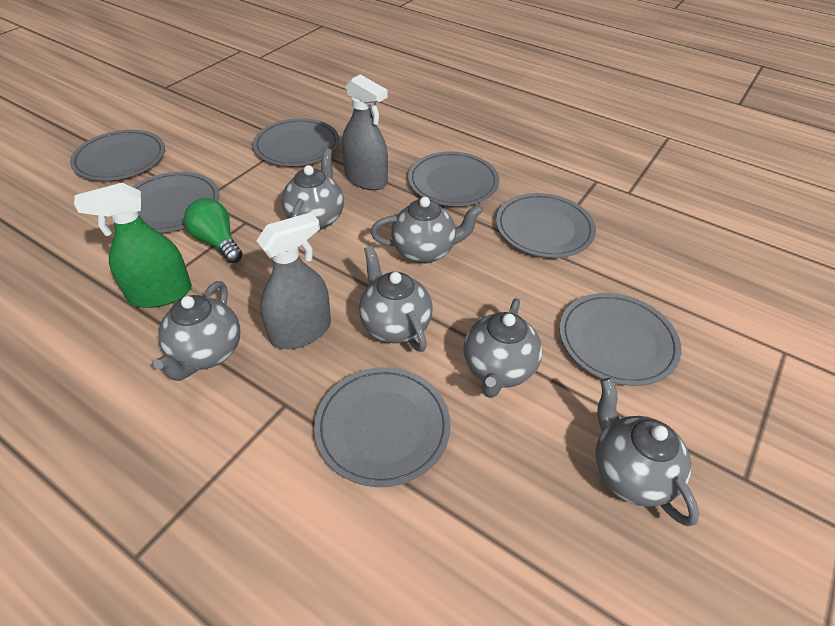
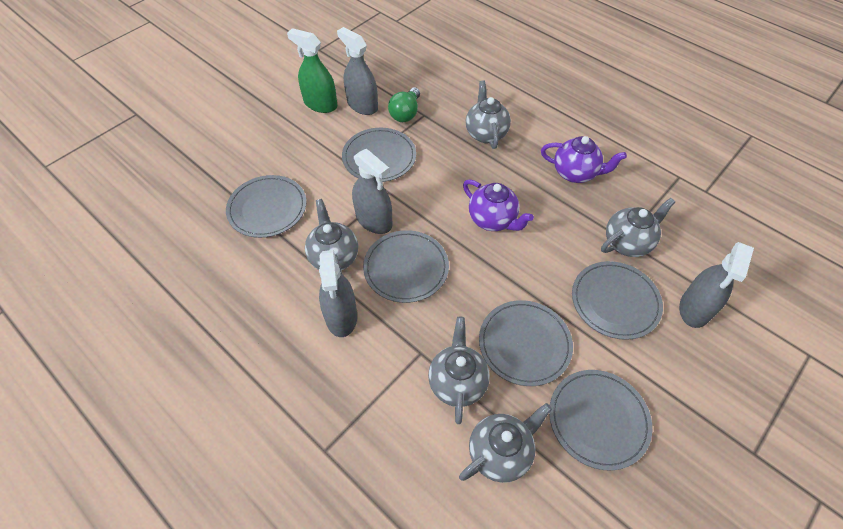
grey plate: [70,130,165,181] [132,172,219,232] [253,118,340,166] [314,367,451,487] [408,151,499,206] [496,193,596,258] [559,293,681,386] = 7 -> [226,175,307,238] [342,128,416,182] [363,230,449,303] [479,300,573,386] [549,370,652,470] [572,261,663,340] = 6
grey spray bottle: [257,212,331,349] [342,74,388,190] = 2 -> [319,250,357,337] [337,27,378,115] [352,149,392,234] [679,242,754,328] = 4
grey teapot: [153,281,241,381] [281,148,344,230] [359,246,433,352] [371,197,483,264] [463,298,542,398] [595,378,699,526] = 6 -> [305,199,358,274] [428,316,490,424] [459,403,552,483] [466,80,511,149] [601,198,675,257] = 5
purple teapot: none = 0 -> [463,179,534,231] [541,136,627,183] = 2

